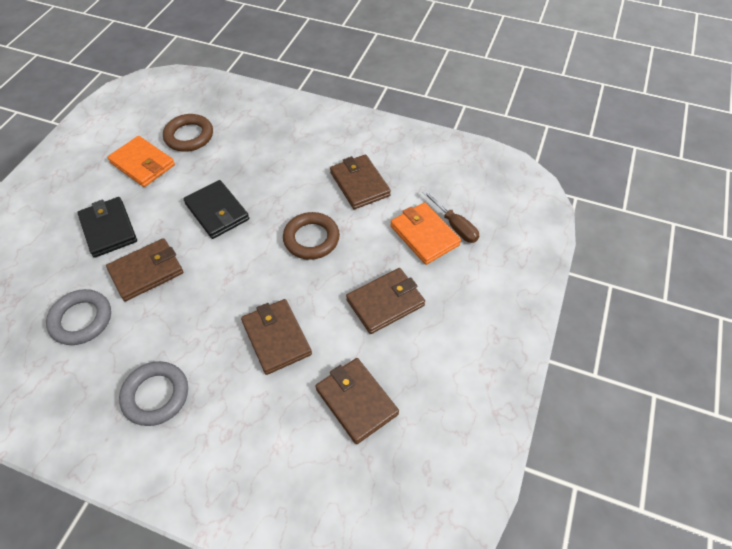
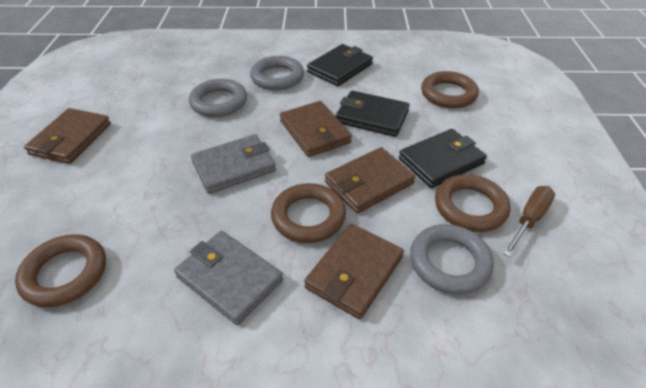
black wallet: [77,197,137,258] [183,180,249,239] = 2 -> [307,44,373,86] [336,90,410,137] [399,129,487,188] = 3
brown ring: [163,114,213,152] [283,212,340,260] = 2 -> [15,234,106,307] [271,183,346,243] [421,71,479,109] [435,174,510,232] = 4
brown wallet: [106,238,183,301] [241,299,312,375] [315,358,399,444] [330,154,391,209] [346,268,425,334] = 5 -> [24,108,111,164] [280,101,352,157] [304,224,404,319] [325,147,415,214] = 4
grey ring: [46,289,111,345] [119,361,188,426] = 2 -> [189,79,247,117] [250,56,304,90] [410,224,494,294] = 3
grey wallet: none = 0 -> [174,231,283,325] [191,134,276,194] = 2
orange wallet: [107,136,175,187] [390,202,461,265] = 2 -> none = 0

